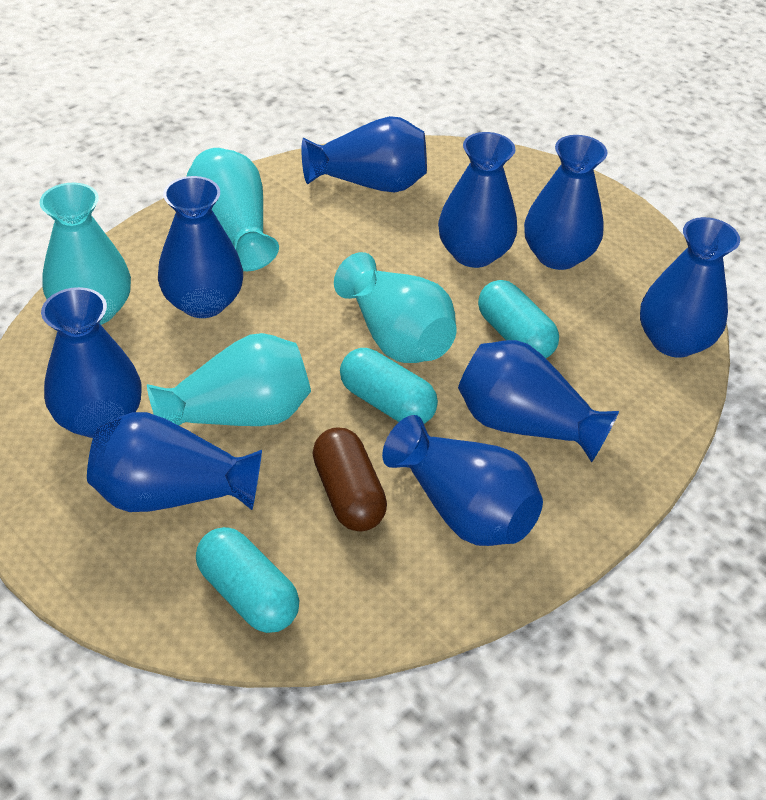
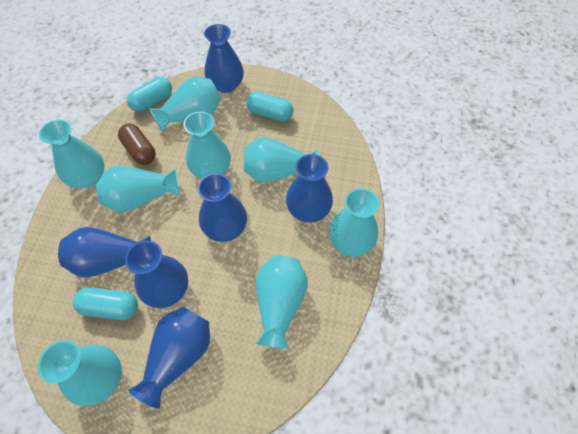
blue vase: [41,287,142,438] [87,412,262,512] [158,176,243,318] [301,116,427,193] [382,415,543,546] [438,132,517,268] [458,340,619,462] [524,135,607,270] [640,217,740,357] = 9 -> [58,227,151,278] [125,240,188,308] [128,307,210,408] [198,173,247,242] [204,24,244,93] [286,154,333,222] = 6
turquoise vase: [40,183,131,325] [147,333,311,426] [186,148,279,271] [334,252,456,363] = 4 -> [38,340,122,406] [39,120,104,188] [96,166,179,212] [149,77,221,131] [183,111,231,179] [244,137,319,182] [255,256,308,349] [329,188,379,257] = 8

